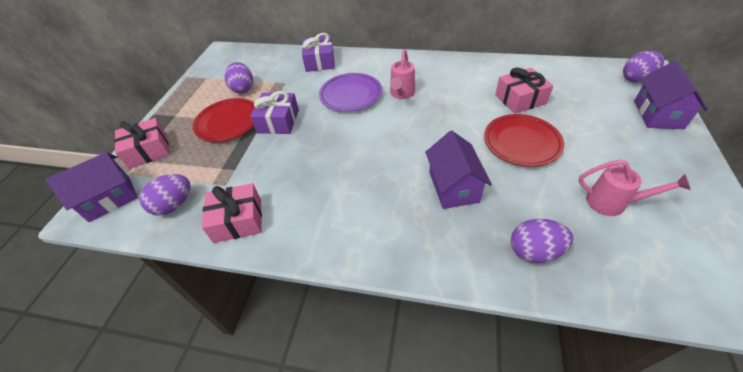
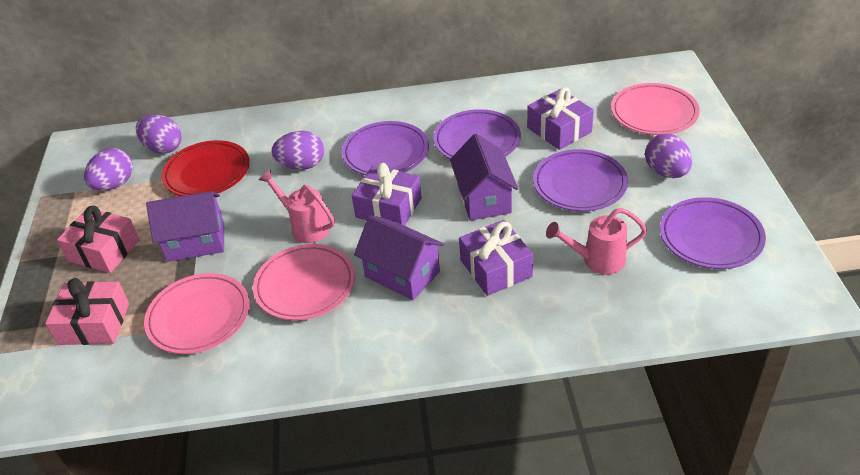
pink gift: [114,118,170,169] [202,183,262,243] [495,68,554,114] = 3 -> [45,278,129,345] [57,206,139,273] = 2
pink plate: none = 0 -> [144,273,250,354] [253,244,355,321] [611,83,700,135] = 3
purple gift: [250,91,299,134] [302,33,335,72] = 2 -> [352,163,422,226] [459,220,533,296] [527,87,594,150] = 3
purple plate: [319,73,382,112] = 1 -> [342,121,429,175] [433,109,521,159] [533,149,628,211] [660,197,766,269] = 4
red plate: [193,98,255,142] [484,114,564,167] = 2 -> [161,140,250,196] = 1

